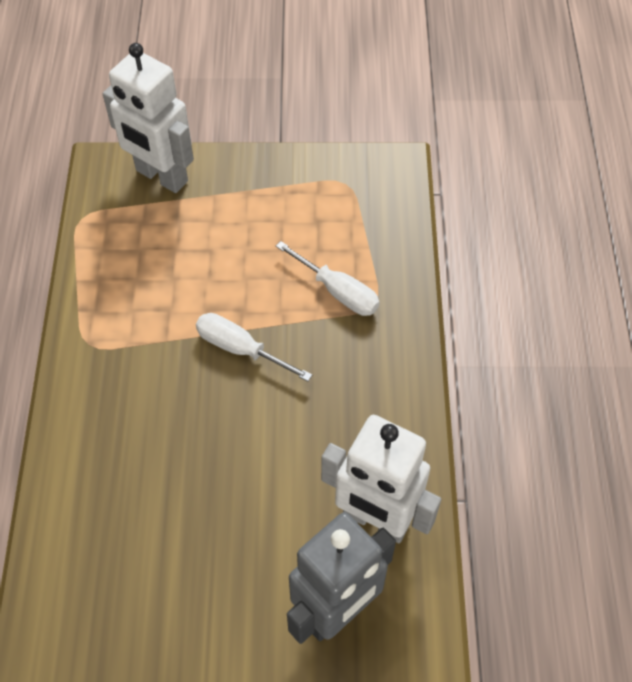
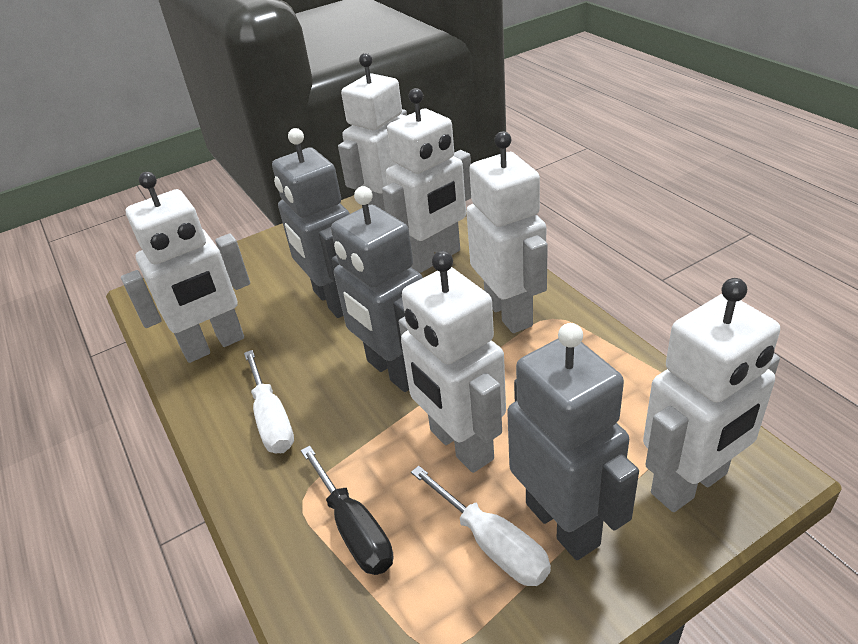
black screwdriver: none = 0 -> [301,445,393,575] = 1
grey robot: [287,512,396,644] = 1 -> [272,128,350,318] [331,186,423,392] [507,323,639,560] = 3
white robot: [103,43,194,193] [321,415,441,543] = 2 -> [121,172,250,363] [338,53,407,211] [382,88,471,273] [399,251,506,473] [466,131,548,333] [643,278,780,512] = 6

